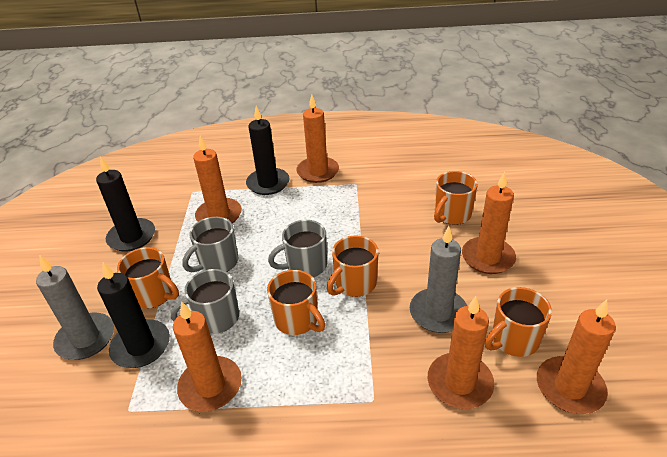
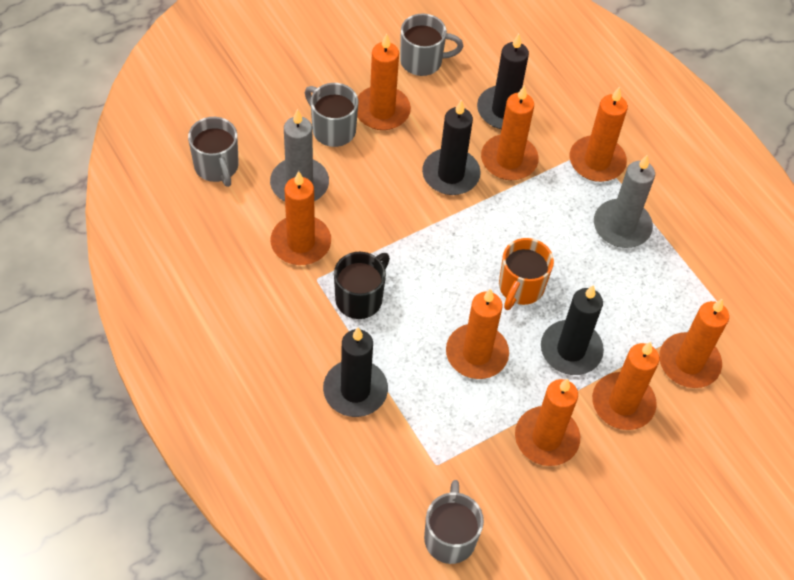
black candle: [96,156,155,252] [97,262,170,368] [246,106,290,195] = 3 -> [323,327,388,417] [422,100,481,195] [477,34,529,129] [541,285,604,375] = 4
black mug: none = 0 -> [334,252,390,319] = 1
grey mug: [171,269,239,334] [182,217,239,272] [268,220,327,277] = 3 -> [188,117,239,187] [305,83,359,147] [400,13,463,76] [424,480,484,564] = 4
orange candle: [173,301,242,412] [193,136,242,223] [296,95,339,183] [428,296,494,409] [462,172,516,274] [537,299,616,414] = 6 -> [271,171,331,265] [357,33,411,130] [446,288,509,379] [481,85,539,180] [515,379,580,466] [570,87,628,182] [592,342,659,430] [659,299,729,388] = 8
orange mug: [117,247,179,309] [267,270,325,335] [327,236,379,297] [434,171,478,225] [485,287,552,357] = 5 -> [499,238,554,310] = 1

